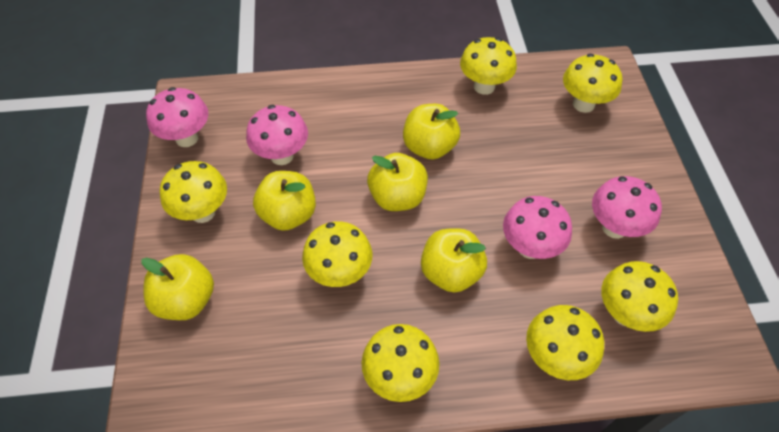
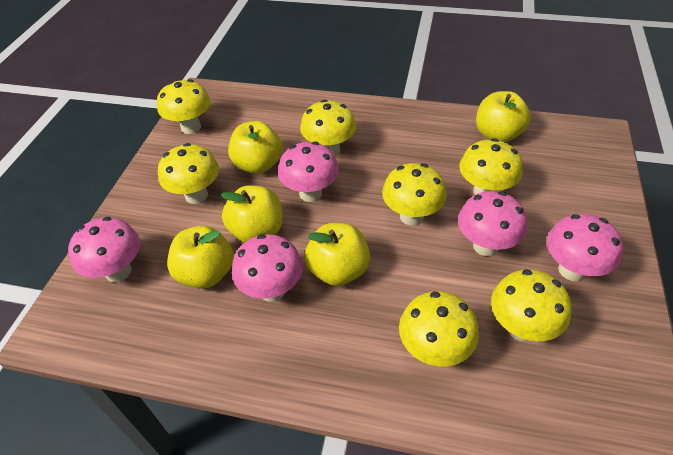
pink mushroom: [146,87,208,147] [246,105,308,165] [503,196,572,259] [592,176,662,239] = 4 -> [68,217,140,282] [232,234,303,302] [278,141,339,202] [458,191,527,256] [547,214,623,281] = 5

